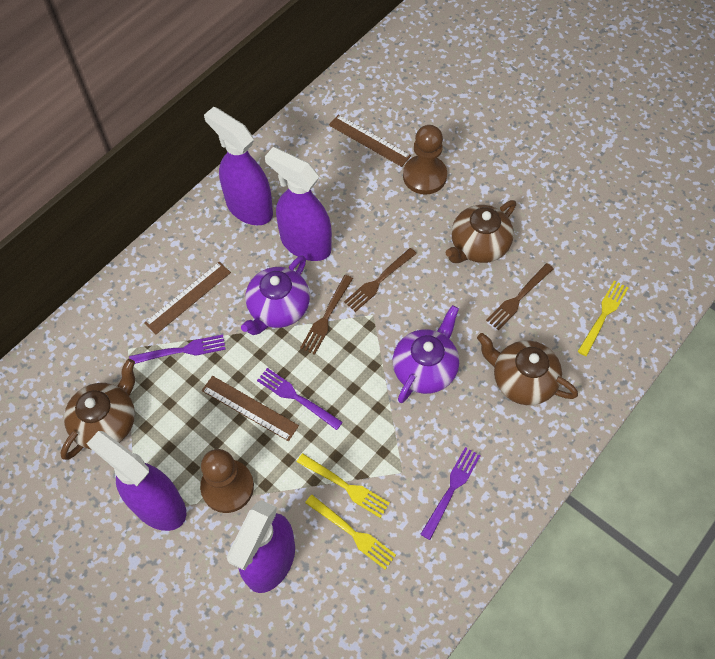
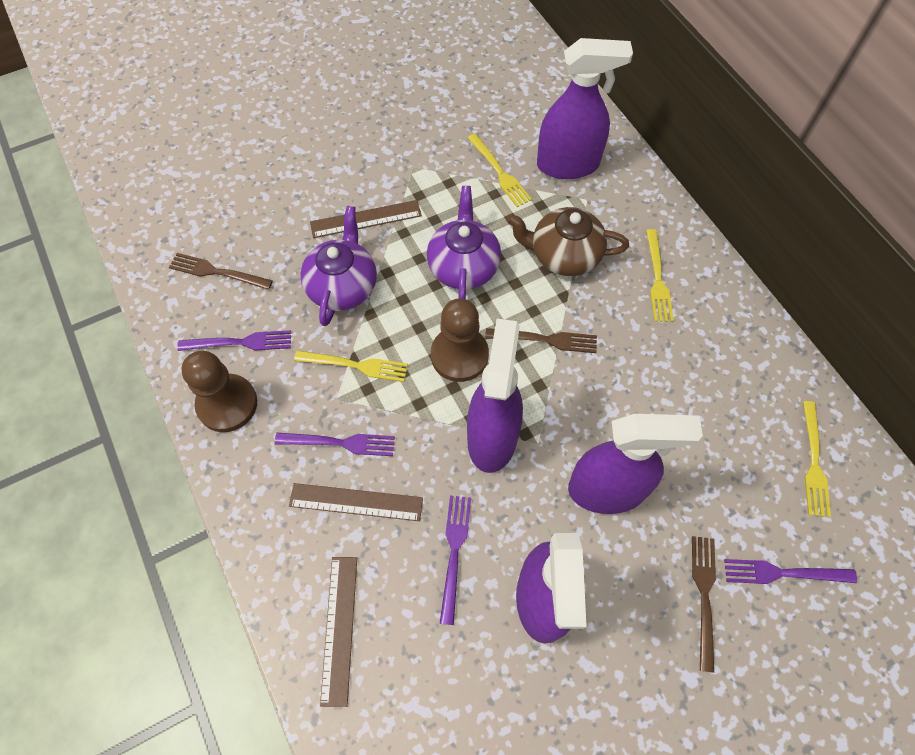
brown teapot: [60,359,135,460] [445,200,516,263] [477,333,578,405] = 3 -> [506,207,629,276] = 1
purple fork: [129,335,226,364] [257,368,343,430] [420,447,481,540] = 3 -> [177,330,291,351] [275,433,395,456] [440,495,471,625] [724,559,857,584] = 4
yellow fork: [297,453,390,518] [305,495,396,570] [577,281,628,356] = 3 -> [294,350,408,382] [468,134,532,207] [646,229,674,322] [803,401,831,517] = 4

